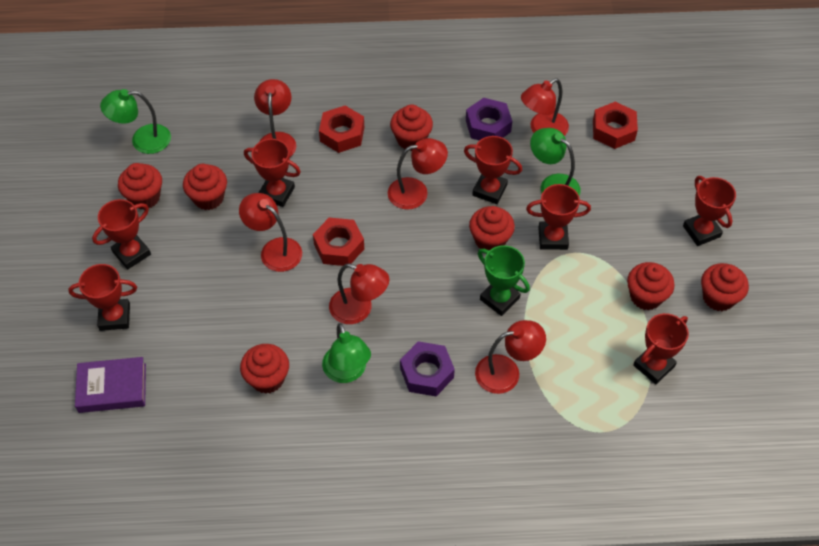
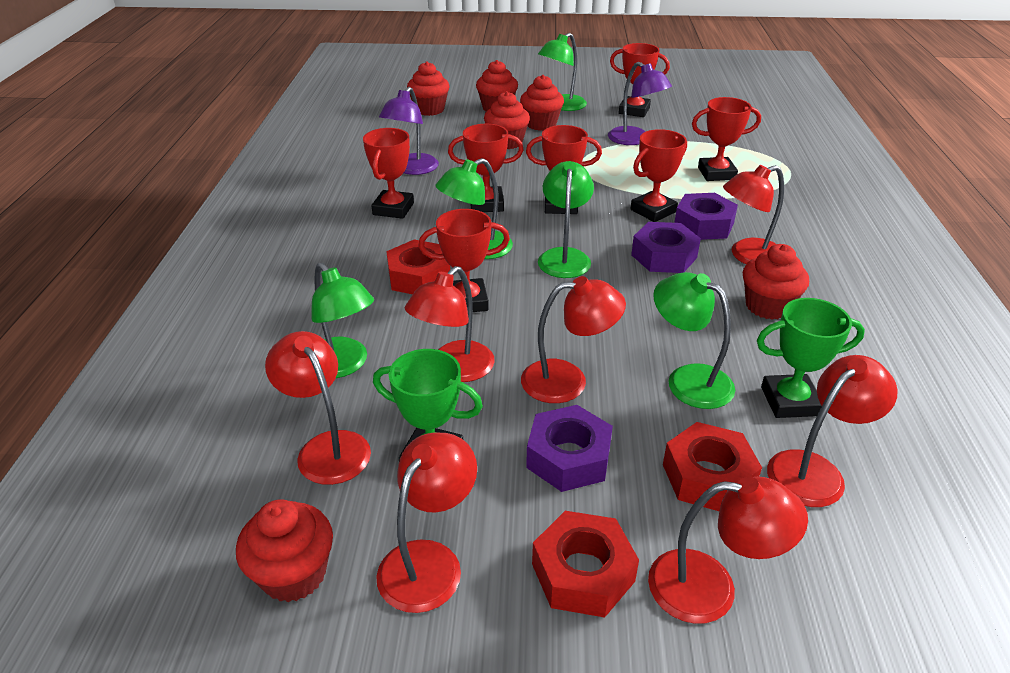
green lamp: [100,89,171,154] [322,323,371,383] [530,128,581,196] = 3 -> [311,263,374,378] [436,158,513,259] [538,33,587,111] [538,161,594,278] [653,272,735,409] = 5
green trophy: [478,245,530,316] = 1 -> [373,349,483,460] [757,298,865,418] = 2
purple book: [75,357,146,413] = 1 -> none = 0
purple lamp: none = 0 -> [379,87,439,175] [608,62,672,145] = 2
purple nut: [400,341,455,396] [466,98,512,141] = 2 -> [526,405,613,492] [631,222,701,273] [674,193,738,240] = 3
red cupcake: [118,163,162,209] [183,164,227,210] [240,344,289,394] [390,104,433,151] [469,206,515,251] [627,262,675,310] [701,263,749,311] = 7 -> [236,499,333,602] [407,61,449,116] [476,60,518,112] [484,91,530,149] [520,75,564,131] [743,244,809,320] = 6
red lamp: [239,193,302,272] [254,79,296,157] [329,264,390,324] [388,138,448,210] [475,320,546,394] [521,79,569,136] = 6 -> [265,331,371,485] [376,433,477,613] [405,266,495,382] [521,276,626,403] [648,476,808,624] [723,165,784,264] [767,355,898,507] = 7

